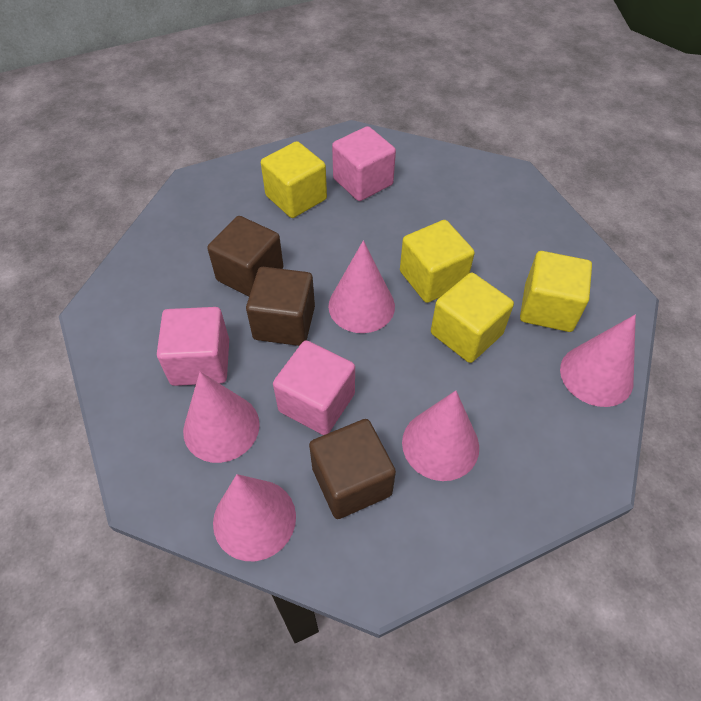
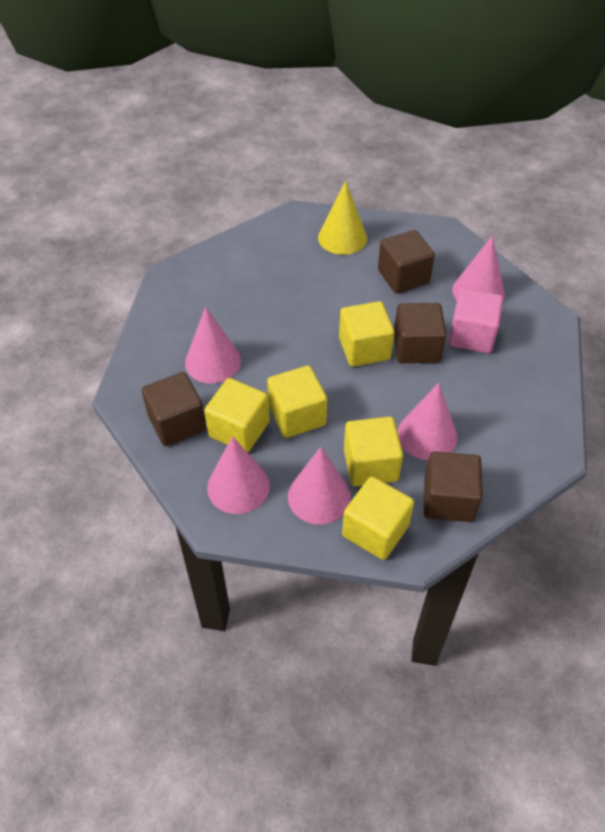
brown cube: [207,216,284,296] [246,267,315,346] [309,419,396,519] = 3 -> [142,372,206,446] [378,230,435,294] [394,303,446,363] [424,451,483,522] = 4
pink cube: [157,307,229,386] [273,341,355,435] [332,126,396,201] = 3 -> [448,288,503,353] = 1
yellow cone: none = 0 -> [318,181,367,255] = 1
yellow cube: [261,141,327,218] [400,220,475,303] [431,273,514,363] [520,251,592,332] = 4 -> [204,378,270,453] [267,365,327,438] [339,301,395,367] [342,476,414,560] [344,417,403,486] = 5

